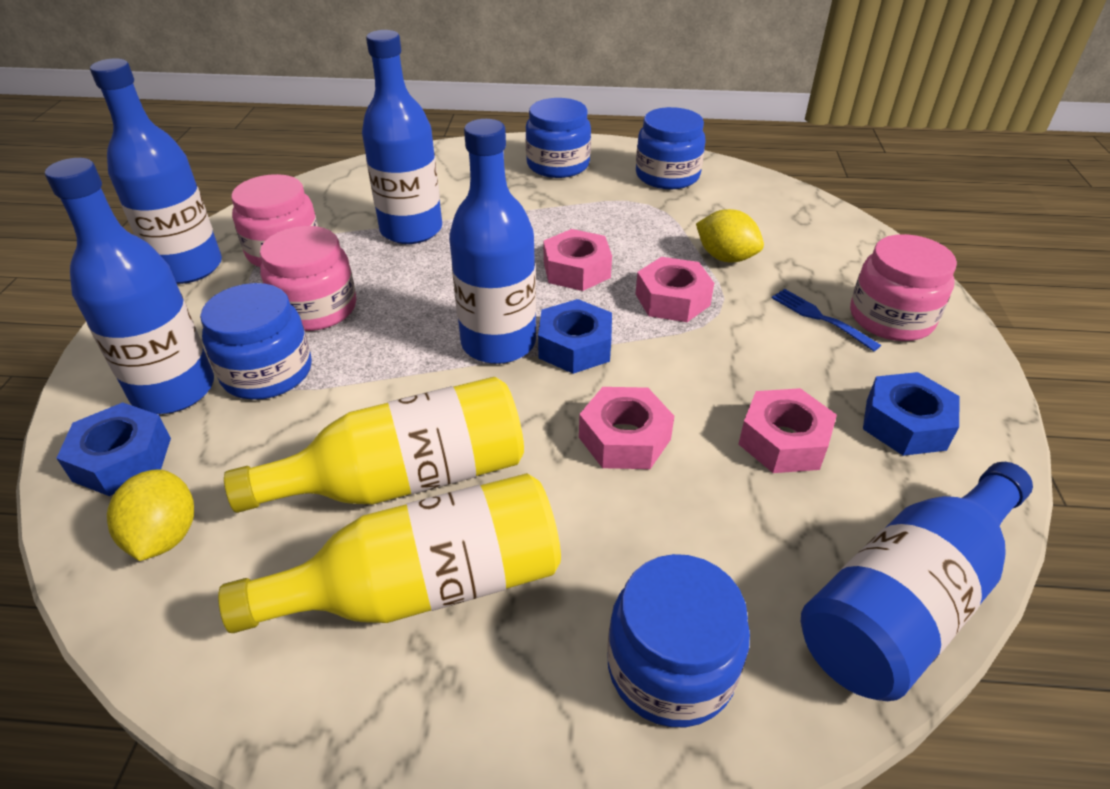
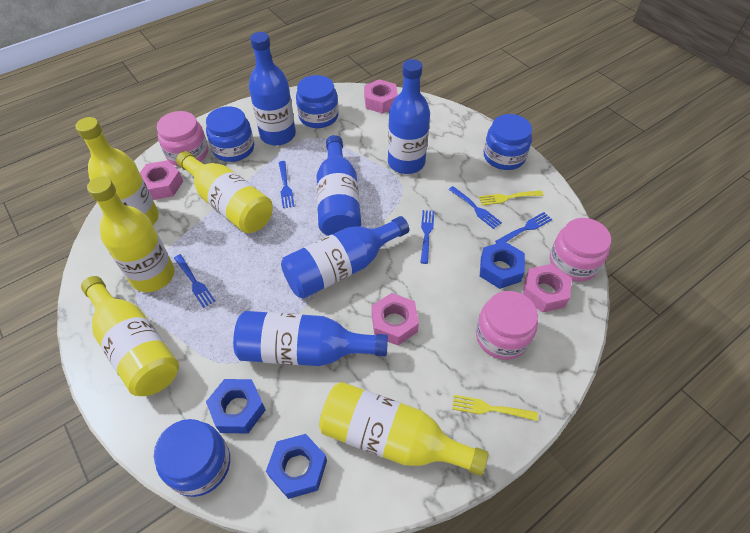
blue fork: [772,289,881,351] = 1 -> [174,254,215,308] [279,161,295,208] [420,210,435,264] [448,186,502,229] [495,212,552,243] = 5
yellow bottle: [218,473,561,633] [224,377,524,513] = 2 -> [76,117,159,225] [81,276,179,396] [87,176,175,292] [176,151,273,233] [319,382,488,476] = 5
yellow fork: none = 0 -> [452,395,538,421] [479,190,543,205] = 2
yellow lemon: [107,469,194,561] [696,209,764,262] = 2 -> none = 0

